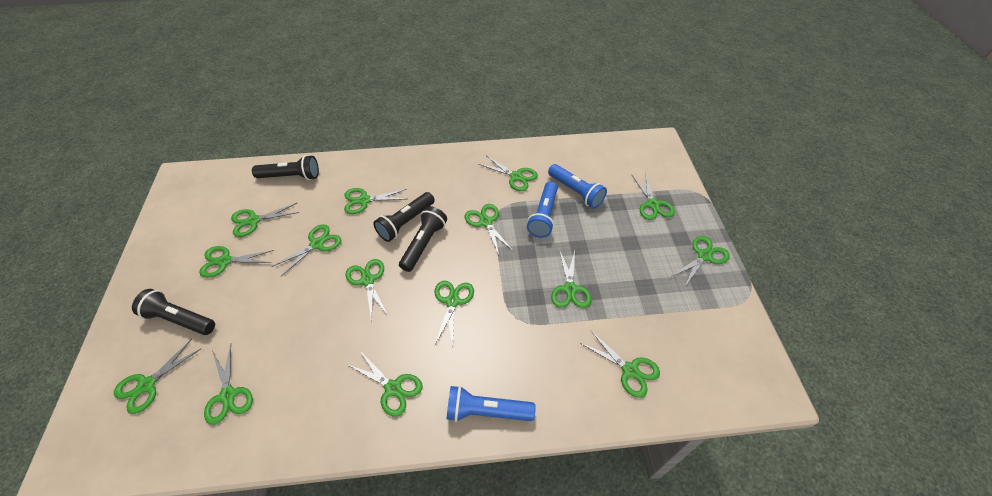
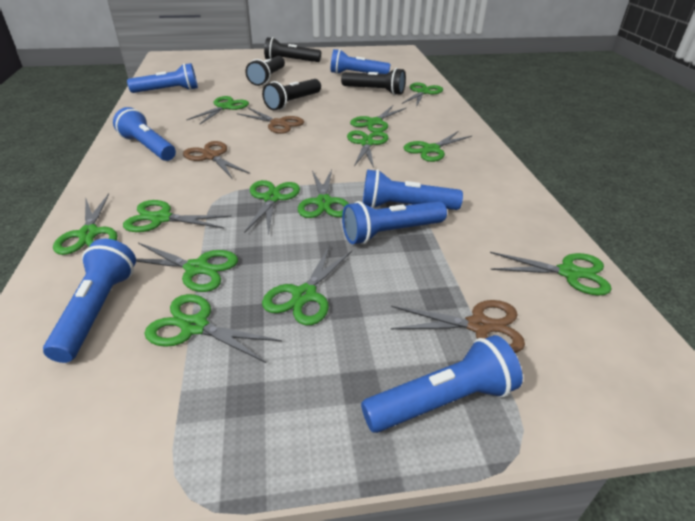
blue flashlight: [447,386,536,422] [527,181,558,238] [548,164,607,209] = 3 -> [43,239,136,363] [113,107,176,161] [127,63,198,93] [331,49,391,74] [342,201,447,244] [361,335,523,433] [363,169,463,210] = 7
brown scissors: none = 0 -> [183,141,250,178] [237,108,304,134] [391,300,525,353] = 3
green scissors: [114,339,202,414] [199,246,274,278] [204,344,253,425] [231,203,300,237] [271,224,341,276] [344,188,407,214] [345,259,388,321] [346,351,423,417] [434,281,474,348] [464,204,513,255] [479,156,538,191] [551,249,592,308] [580,330,660,398] [632,173,675,220] [671,236,730,288] = 15 -> [53,194,118,255] [123,200,232,232] [136,243,238,292] [144,294,282,363] [186,96,249,124] [244,180,300,236] [262,245,352,325] [298,169,349,218] [347,130,389,168] [350,105,406,132] [402,82,443,107] [404,131,472,162] [490,252,611,296] = 13

